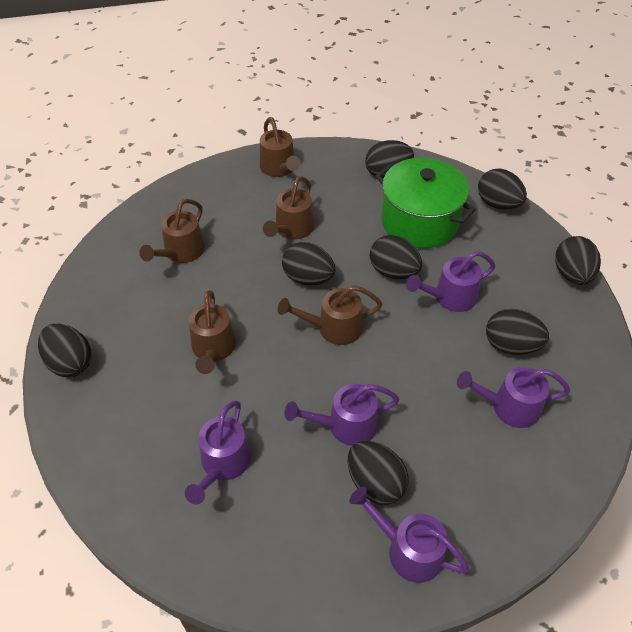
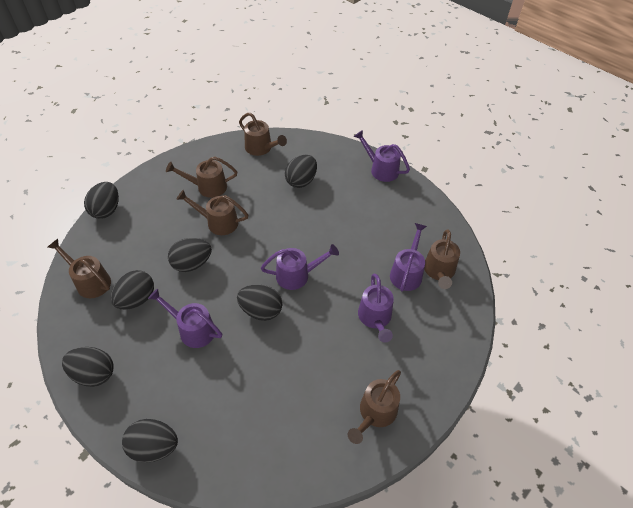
black egg: [38,324,92,377] [282,242,335,285] [348,441,409,505] [365,140,414,178] [370,235,422,279] [478,168,527,210] [486,309,549,355] [555,236,601,285] = 8 -> [62,347,114,387] [84,182,119,219] [111,270,154,310] [122,419,178,463] [168,238,212,272] [237,285,282,321] [285,155,317,188] = 7
brown watering can: [139,199,205,263] [189,290,236,374] [260,117,301,177] [263,176,314,239] [278,285,383,345] = 5 -> [48,239,111,298] [166,156,237,198] [176,190,248,235] [239,113,287,156] [348,370,401,444] [424,230,460,289] = 6
green pot: [375,158,476,248] = 1 -> none = 0

